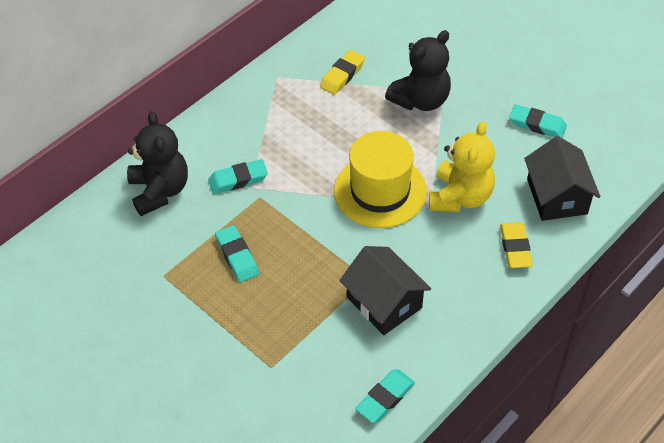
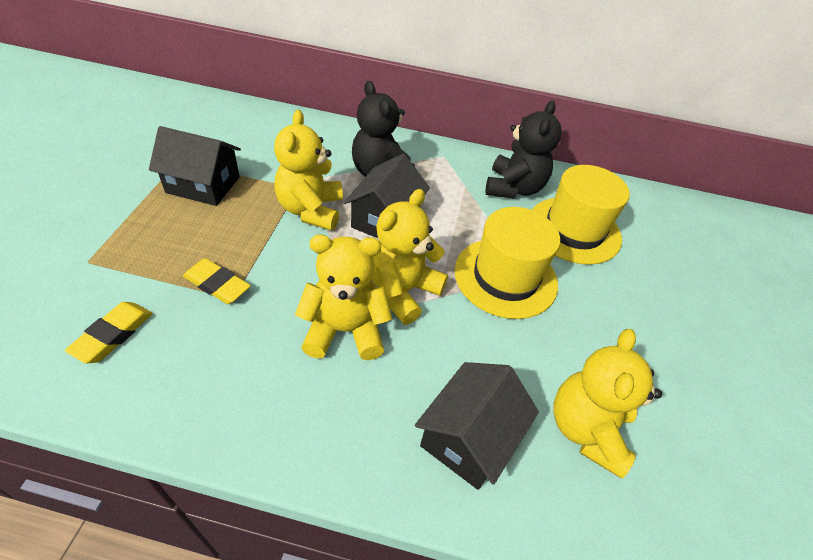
black house: [339,246,431,335] [524,136,600,221] = 2 -> [149,126,241,206] [344,154,430,238] [415,362,539,490] = 3
turquoise eraser: [208,159,268,194] [215,225,259,282] [355,369,415,423] [509,105,567,138] = 4 -> none = 0
yellow hat: [334,131,427,228] = 1 -> [455,207,560,319] [532,165,630,265] = 2
yellow teddy bear: [429,121,495,212] = 1 -> [274,110,343,231] [295,234,392,360] [372,189,448,325] [554,329,662,478] = 4

